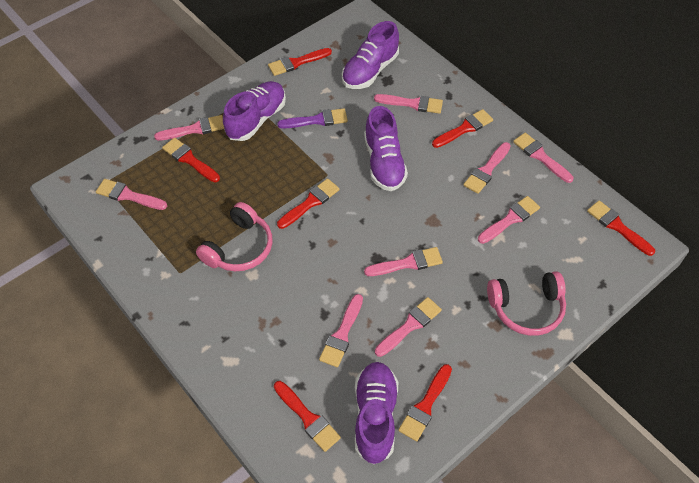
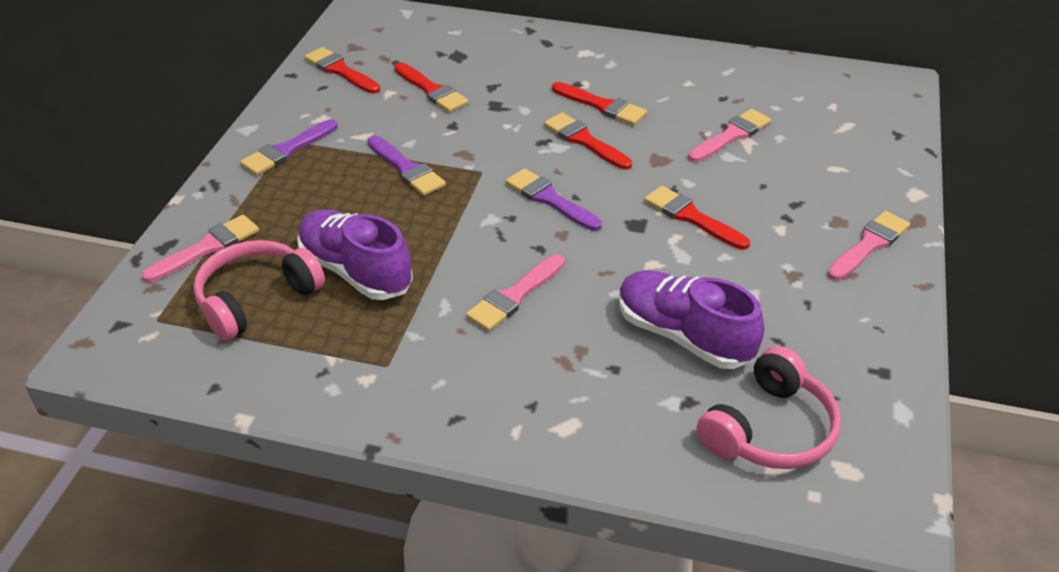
pink brush: [96,179,167,210] [154,115,224,141] [319,294,363,367] [364,247,443,276] [374,94,443,114] [375,297,442,357] [463,142,511,194] [478,196,540,244] [513,133,573,183] = 9 -> [141,215,259,283] [466,254,565,331] [688,109,771,162] [827,211,910,280] = 4
purple brush: [277,108,348,129] = 1 -> [240,119,337,175] [368,136,446,196] [506,168,602,231] = 3
purple shoe: [223,81,286,141] [342,21,399,89] [355,362,398,464] [364,106,408,191] = 4 -> [297,209,413,300] [619,270,764,369] = 2
red brush: [162,138,220,182] [268,48,332,76] [274,381,341,452] [277,178,340,229] [398,364,452,442] [432,109,493,148] [587,200,655,256] = 7 -> [304,47,380,94] [394,62,469,112] [544,113,632,170] [552,82,647,125] [644,186,750,250] = 5

